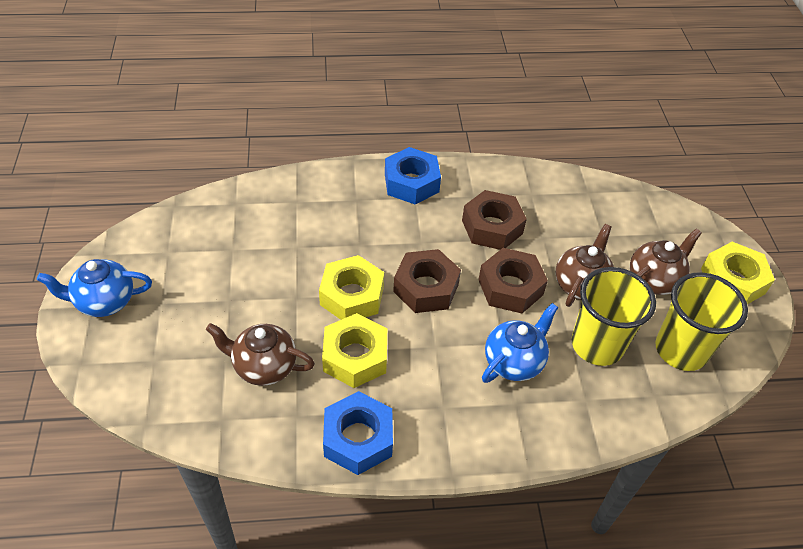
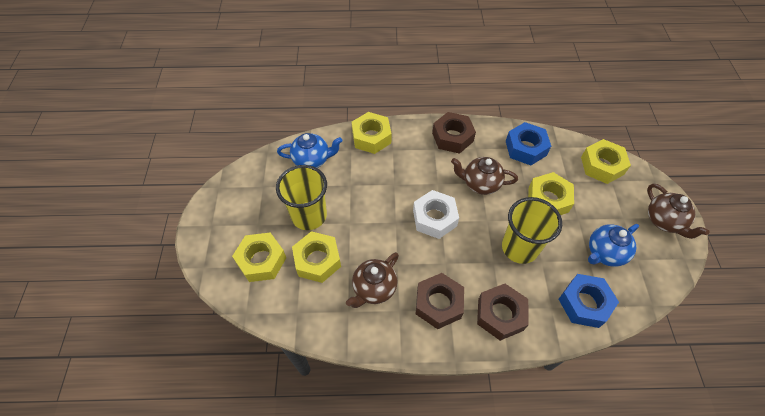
white nut: none = 0 -> [413,190,459,239] = 1
yellow nut: [319,255,384,320] [322,313,387,388] [701,242,775,304] = 3 -> [232,233,286,282] [292,231,341,283] [352,112,392,154] [528,172,574,215] [581,139,631,184] = 5

